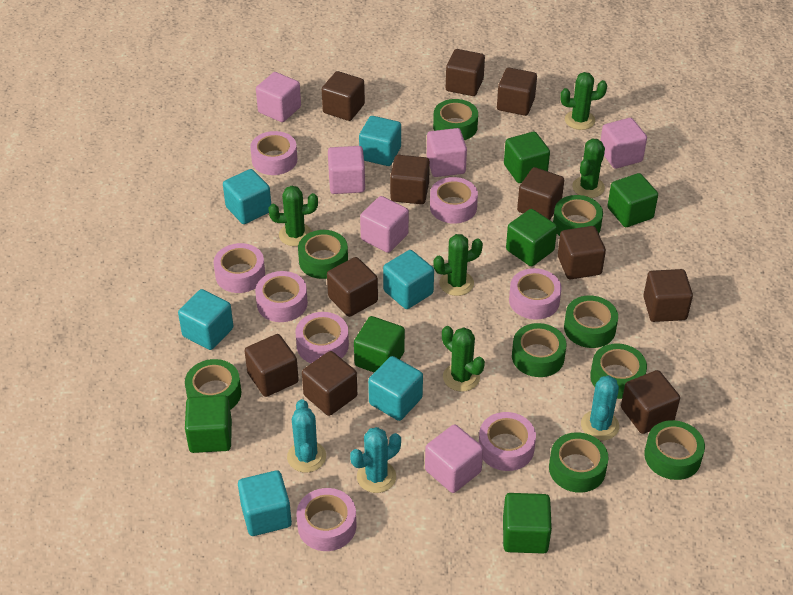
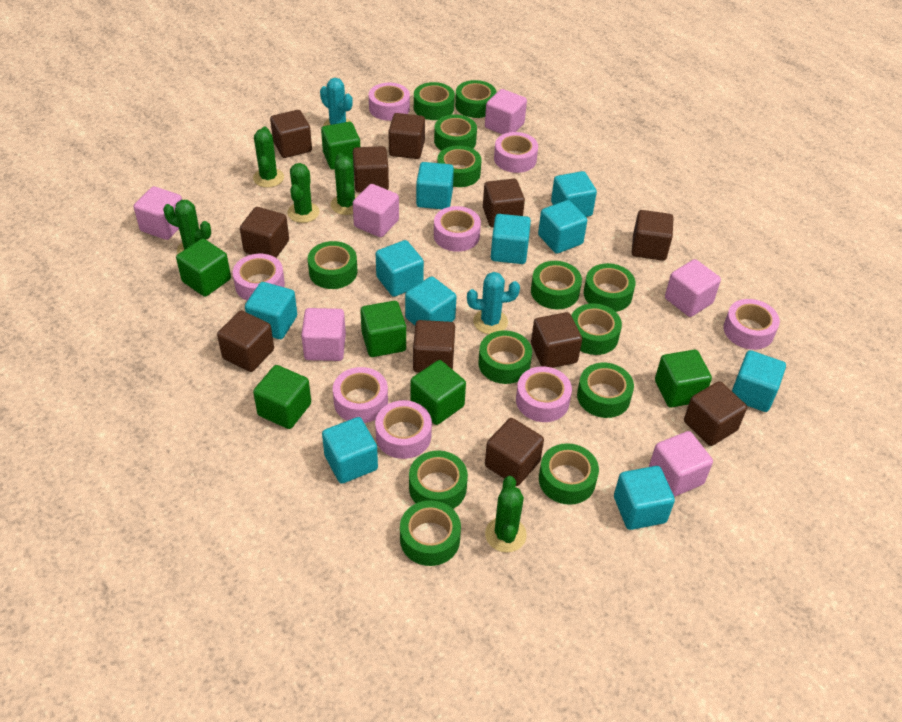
green tape: [185,359,241,410] [298,230,348,279] [433,99,478,140] [512,323,566,377] [549,432,609,493] [553,195,603,236] [564,295,618,348] [590,343,647,399] [644,420,705,480] = 9 -> [308,241,357,289] [400,500,461,566] [409,451,468,509] [414,82,455,120] [434,114,477,151] [437,146,481,187] [455,80,497,118] [478,330,532,384] [531,261,582,309] [539,443,599,505] [571,303,622,355] [577,363,634,418] [584,263,635,312] = 13
turquoise cactus: [287,399,326,472] [350,427,401,493] [581,375,619,441] = 3 -> [320,78,353,126] [467,272,520,334] = 2
turquoise cube: [178,289,234,350] [223,169,271,224] [238,470,292,536] [359,116,401,166] [368,356,423,421] [383,250,434,309] = 6 -> [245,282,297,339] [322,417,378,484] [376,240,424,297] [405,276,457,325] [416,162,454,209] [491,214,531,264] [538,200,587,254] [551,171,597,217] [614,466,675,530] [732,350,786,412] = 10

